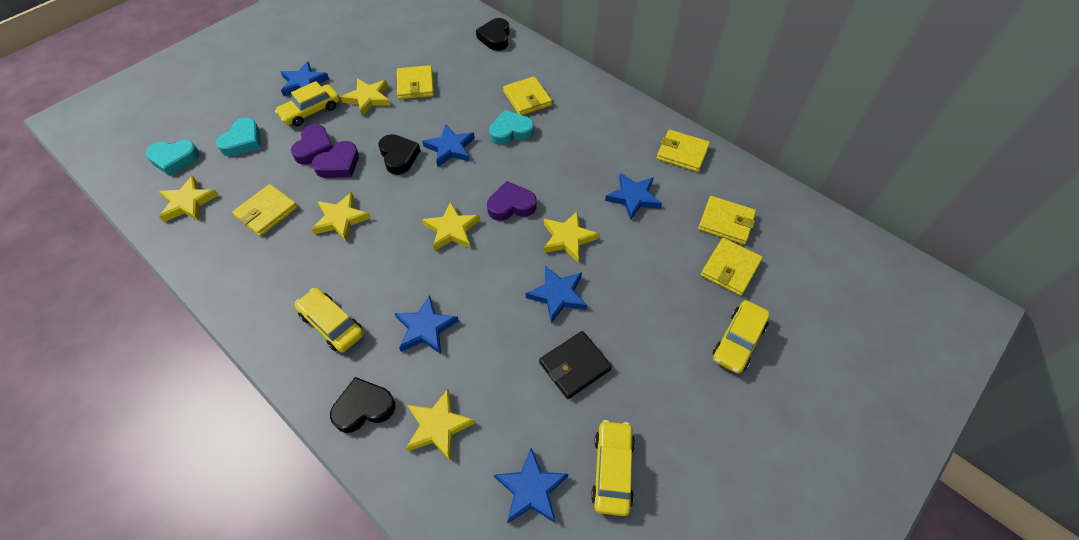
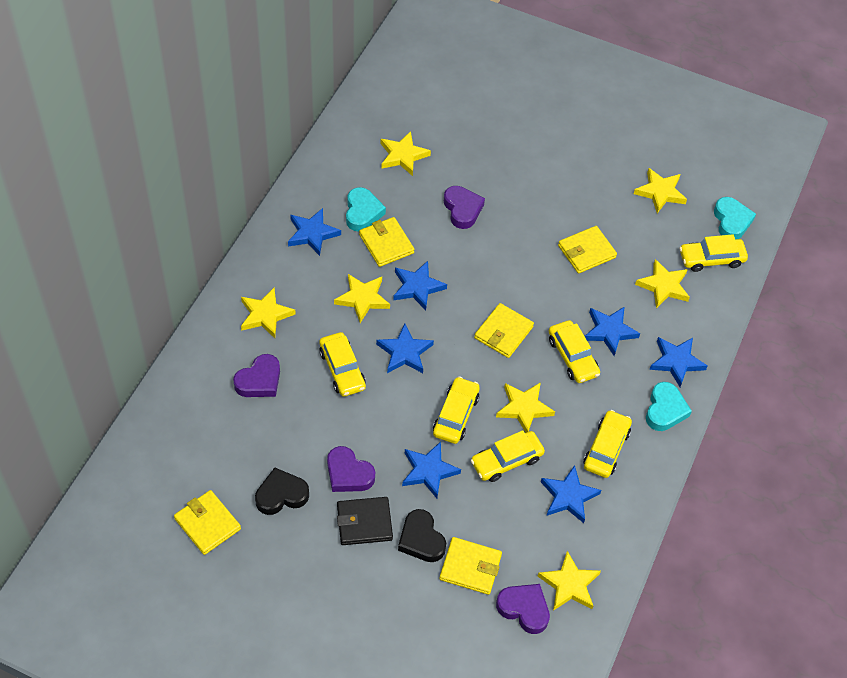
black heart: [330,377,395,433] [378,134,420,175] [476,18,509,51] = 3 -> [255,468,309,515] [398,509,446,562] = 2
blue star: [280,61,329,96] [394,295,459,354] [422,124,475,167] [494,448,568,523] [526,266,587,323] [605,173,662,220] = 6 -> [288,208,341,256] [376,324,434,373] [393,261,447,311] [402,442,461,498] [541,465,601,523] [585,306,640,356] [649,337,708,387] = 7
purple heart: [291,124,333,165] [312,141,359,178] [487,181,537,221] = 3 -> [233,354,280,397] [327,446,375,492] [444,186,485,229] [496,584,550,634] = 4
yellow car: [275,81,340,126] [295,288,364,352] [591,420,635,516] [713,300,770,374] = 4 -> [319,332,366,397] [433,376,480,444] [471,430,545,482] [549,320,600,383] [583,410,632,478] [680,234,748,272] = 6
yellow star: [159,176,219,222] [311,192,371,242] [341,78,391,116] [406,389,475,461] [422,201,480,251] [543,211,599,262] = 6 -> [241,288,296,338] [334,274,390,323] [381,131,431,176] [496,382,555,433] [538,551,601,611] [634,168,687,213] [635,259,690,308] = 7
yellow wallet: [232,184,298,236] [397,65,434,99] [503,76,552,115] [657,130,710,172] [698,196,756,245] [701,238,763,296] = 6 -> [174,490,241,555] [359,217,415,267] [439,537,502,595] [474,303,534,358] [558,226,617,273] = 5

